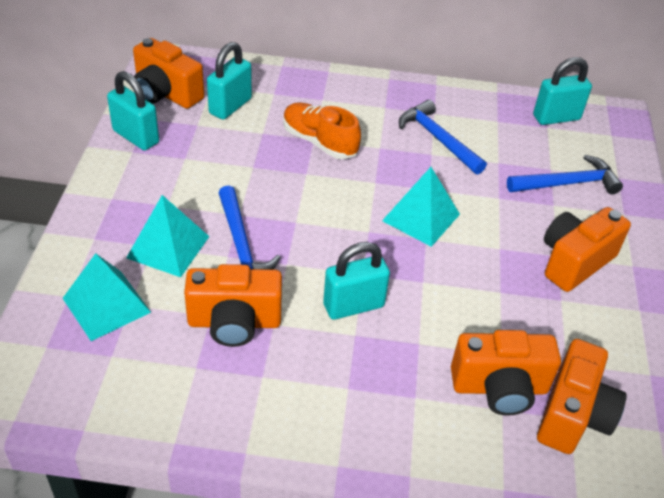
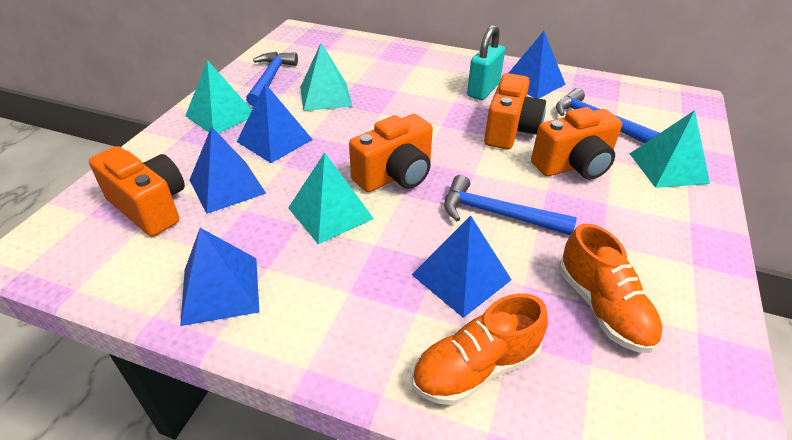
blue pyramid: none = 0 -> [180,228,259,326] [190,126,266,214] [237,84,313,163] [412,215,512,318] [509,31,566,99] = 5
orange camera: [133,38,204,109] [184,264,282,347] [451,330,561,416] [537,339,627,454] [544,207,631,292] = 5 -> [89,146,185,237] [349,114,433,192] [484,73,546,149] [531,107,622,180] = 4
orange shoe: [283,103,361,159] = 1 -> [412,293,548,405] [559,223,663,353] = 2
turquoise padlock: [107,71,159,150] [207,42,252,120] [323,242,390,320] [533,57,592,125] = 4 -> [467,25,505,100] = 1
turquoise pyramid: [63,253,151,341] [126,195,210,277] [382,167,460,247] = 3 -> [185,60,252,133] [288,152,374,244] [300,43,353,111] [630,110,710,188] = 4

